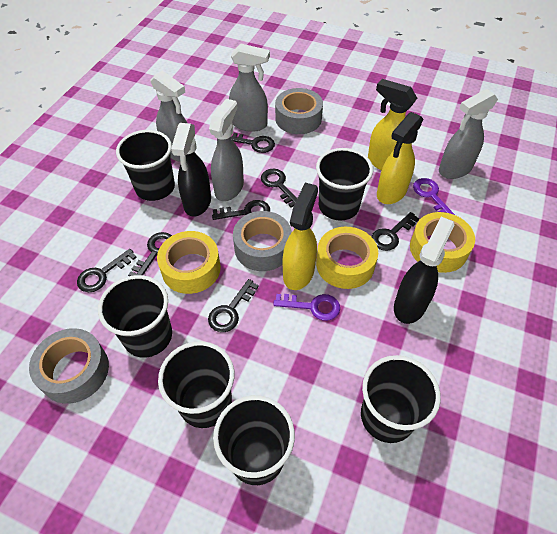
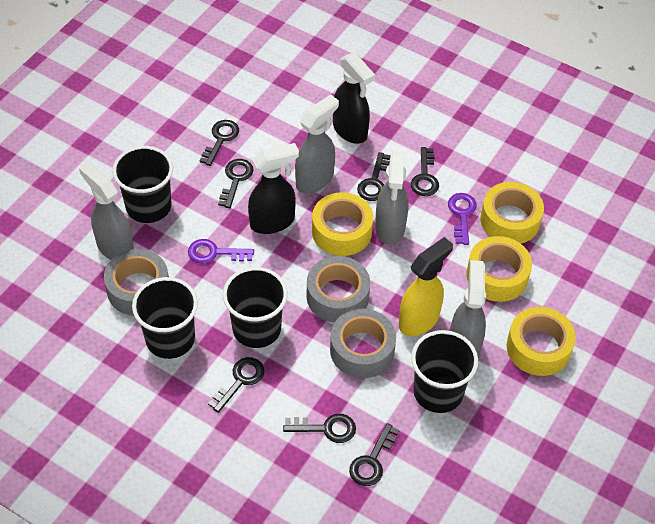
black cup: [98,275,172,358] [116,130,175,201] [158,341,234,428] [213,395,295,485] [316,148,373,221] [361,355,441,443] = 6 -> [112,146,173,223] [132,277,198,359] [223,267,288,348] [411,330,478,413] = 4
yellow spray bottle: [283,183,318,290] [368,79,417,170] [377,112,423,204] = 3 -> [399,237,453,336] = 1
yellow tape: [157,231,221,294] [316,227,378,289] [410,212,475,273] = 3 -> [312,192,373,256] [467,236,532,302] [480,182,544,244] [507,307,576,376] = 4

